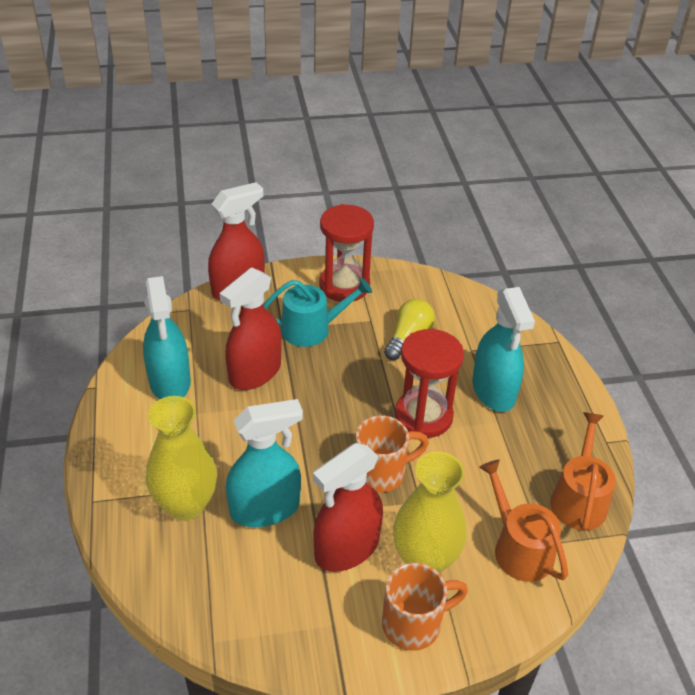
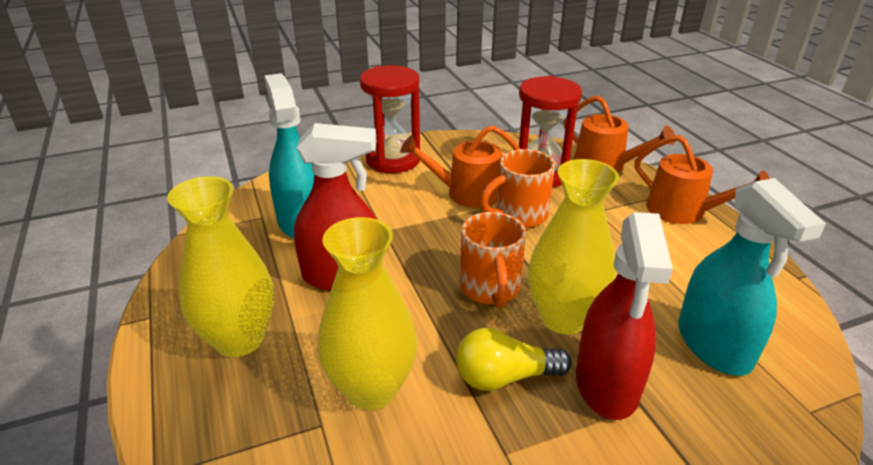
orange watering can: [479,460,568,582] [550,412,616,531] = 2 -> [400,125,520,208] [564,95,675,173] [635,135,770,224] = 3
red spray bottle: [208,182,265,300] [220,267,282,390] [313,443,383,572] = 3 -> [294,123,376,291] [576,212,673,420] = 2
turquoise spray bottle: [143,276,191,400] [226,399,303,527] [472,287,535,412] = 3 -> [264,73,314,238] [678,178,826,376] = 2
turquoise watering can: [263,278,372,347] = 1 -> none = 0
yellow vase: [146,396,217,521] [393,452,467,573] = 2 -> [167,176,274,357] [318,217,417,410] [528,159,619,334] = 3

